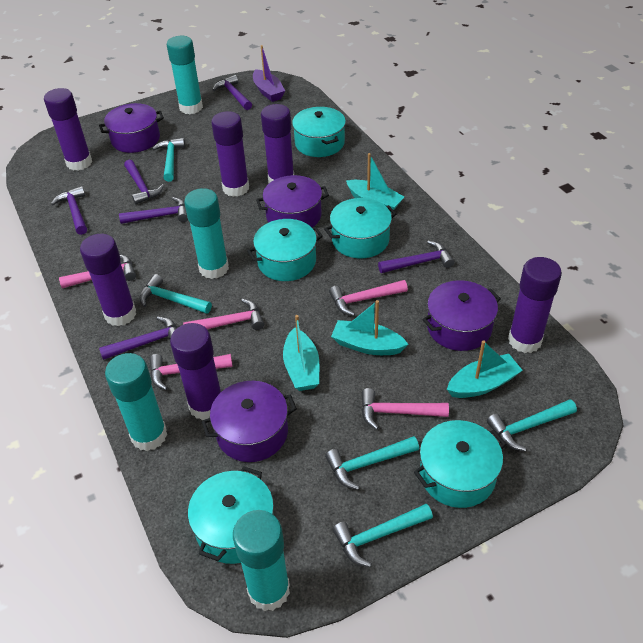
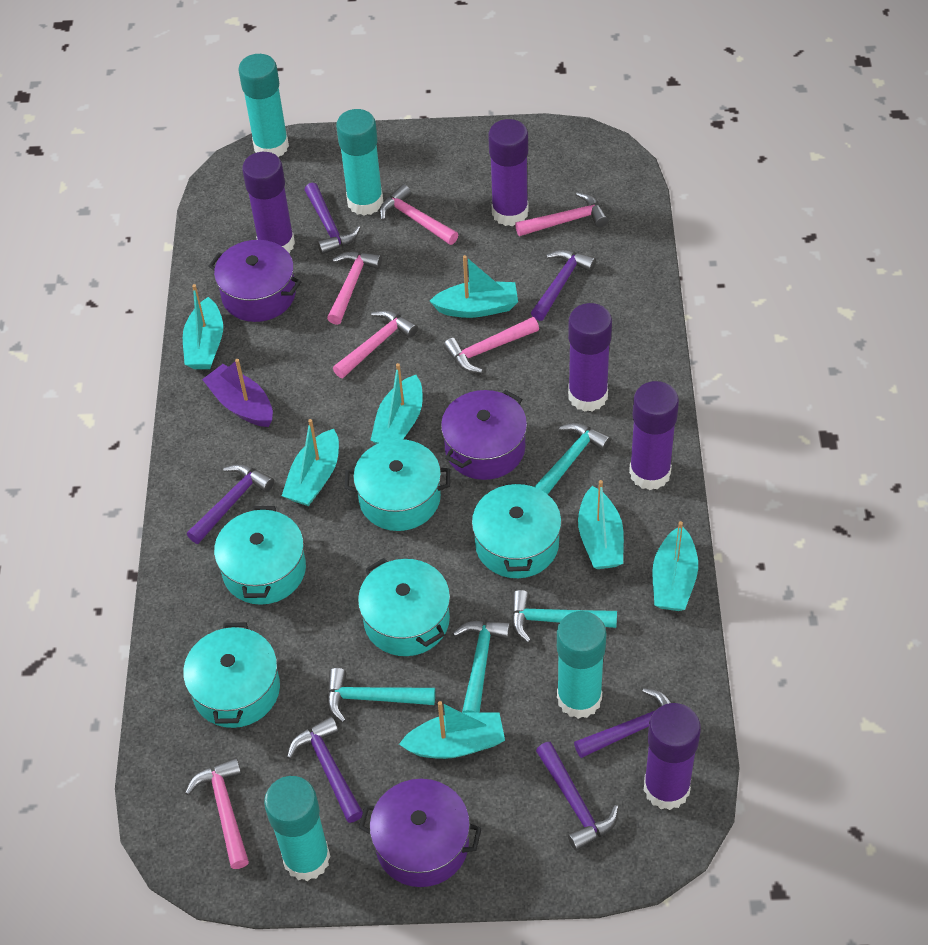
pink hammer: [59,254,136,288] [149,354,233,390] [183,299,264,330] [329,280,408,316] [362,388,449,430] = 5 -> [185,757,249,869] [327,251,382,325] [333,310,418,378] [379,184,459,245] [443,317,539,373] [515,192,608,236] = 6
purple glue stick: [44,88,92,171] [80,234,136,326] [170,323,221,420] [211,111,249,197] [261,104,294,183] [508,257,562,353] = 6 -> [242,152,295,253] [488,119,528,226] [568,303,612,412] [629,381,679,490] [644,703,701,810] = 5
purple pot: [99,103,164,153] [202,381,297,462] [256,175,329,227] [422,280,501,351] = 4 -> [209,240,302,322] [359,779,482,887] [441,390,527,480] = 3
turquoise boat: [283,315,319,391] [331,300,408,355] [346,153,404,213] [447,340,523,398] = 4 -> [183,284,223,369] [282,419,339,506] [370,363,423,444] [399,701,505,759] [430,255,518,318] [578,480,624,569] [652,521,698,611] = 7
turquoise hammer: [139,274,212,314] [152,138,185,182] [325,436,419,490] [332,504,433,567] [487,399,577,451] = 5 -> [327,668,435,723] [452,621,510,713] [511,590,617,643] [534,423,611,494] = 4

